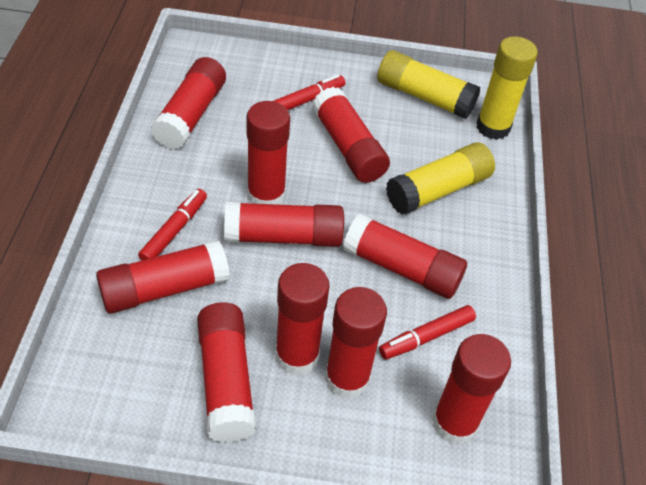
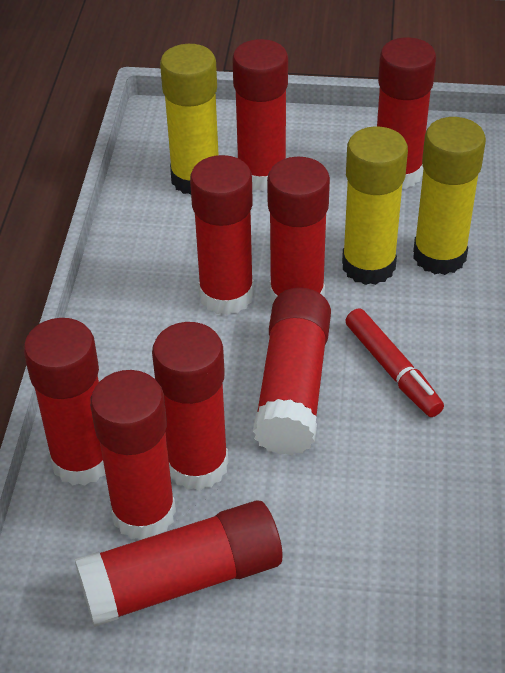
red glue stick: [96,240,230,314] [150,57,226,149] [197,302,256,443] [224,202,344,247] [246,101,290,205] [275,263,330,375] [312,87,390,183] [325,287,387,399] [343,214,467,299] [432,334,511,445] = 10 -> [24,318,106,486] [75,500,282,627] [90,370,176,540] [152,322,228,491] [190,155,254,315] [232,39,288,191] [253,287,331,455] [267,157,330,304] [377,37,436,189] = 9
red marker: [138,189,207,261] [274,74,345,110] [379,305,476,359] = 3 -> [345,308,444,417] = 1

